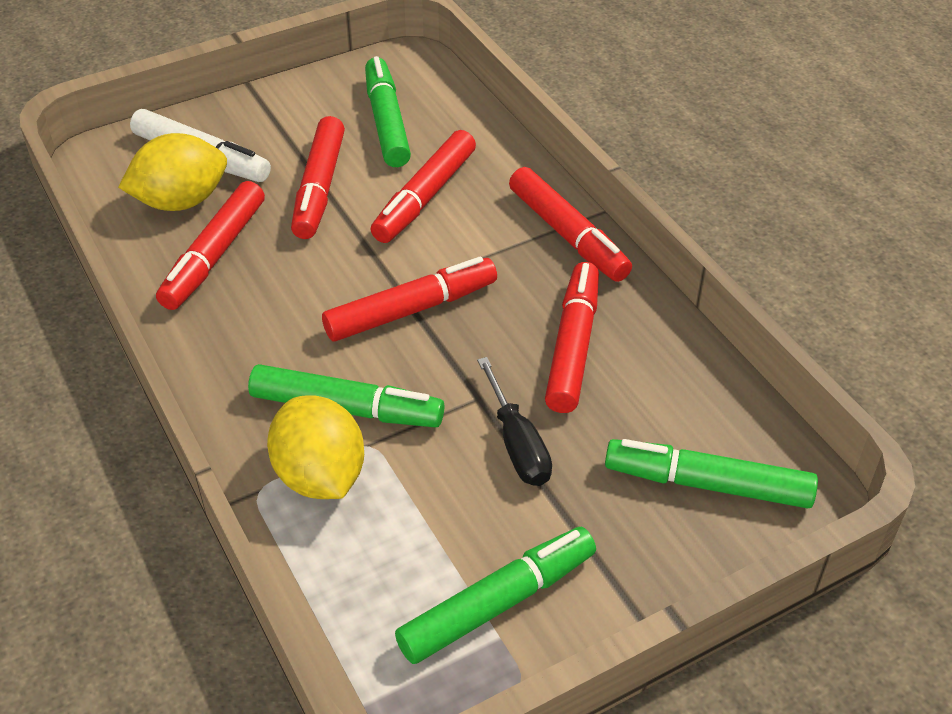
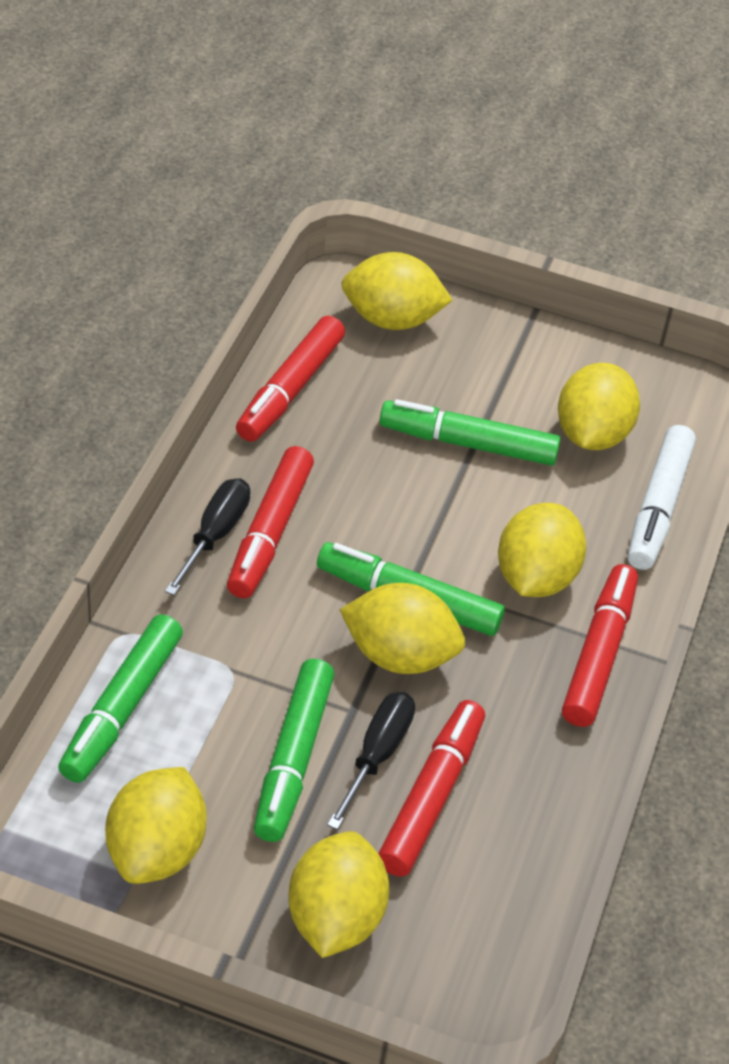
black screwdriver: [477,357,552,486] = 1 -> [165,478,250,595] [327,692,415,830] = 2
red marker: [156,181,265,310] [291,116,345,239] [322,256,497,342] [370,130,476,243] [509,167,632,282] [545,262,599,413] = 6 -> [227,446,314,598] [236,316,345,442] [378,700,485,877] [562,564,638,727] = 4
yellow lemon: [118,133,227,211] [267,395,364,499] = 2 -> [105,767,207,884] [288,831,390,958] [340,583,465,674] [341,252,453,330] [498,503,586,597] [558,363,640,450] = 6

